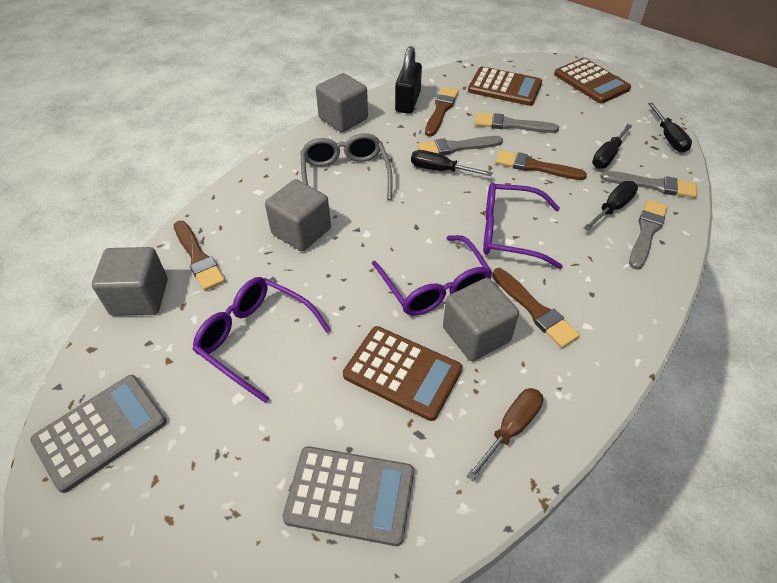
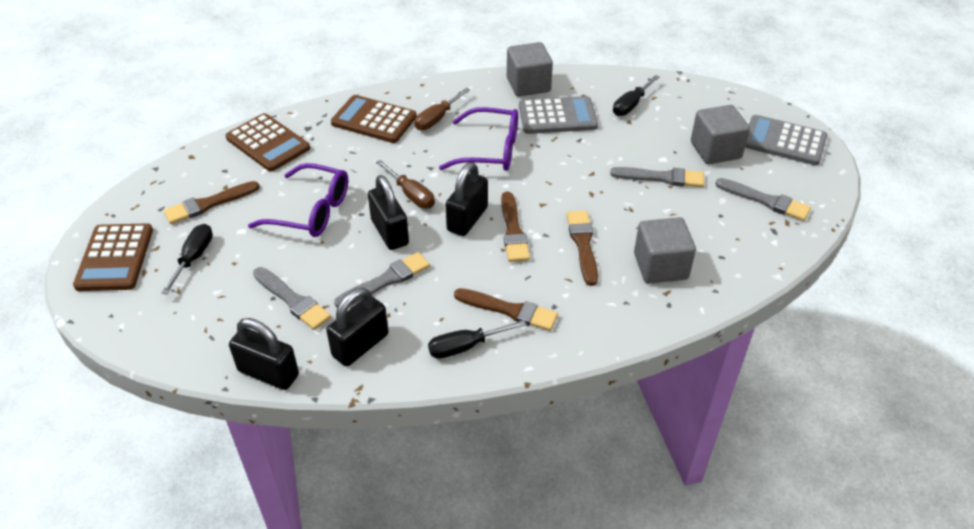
black padlock: [395,46,422,114] = 1 -> [229,318,299,390] [326,288,389,366] [368,175,409,250] [446,162,488,236] = 4
black screwdriver: [411,150,493,176] [584,181,638,231] [592,124,632,169] [648,103,692,152] = 4 -> [161,224,213,295] [428,320,526,359] [613,75,660,116] = 3
brown screwdriver: [466,388,543,481] = 1 -> [376,160,435,209] [414,88,470,130] = 2
grey cube: [92,247,168,316] [265,179,331,251] [316,73,368,132] [443,278,519,361] = 4 -> [507,42,553,97] [634,217,696,284] [691,105,750,164] = 3
grey glasses: [301,133,393,200] = 1 -> none = 0
purple glasses: [192,277,331,403] [372,235,493,316] [483,183,563,269] = 3 -> [248,163,348,237] [439,107,518,171] = 2

